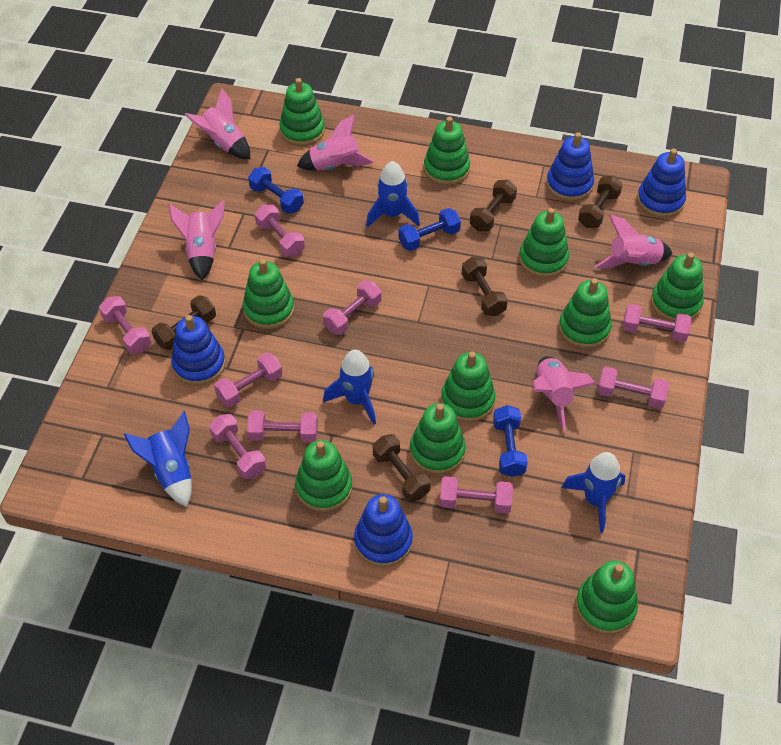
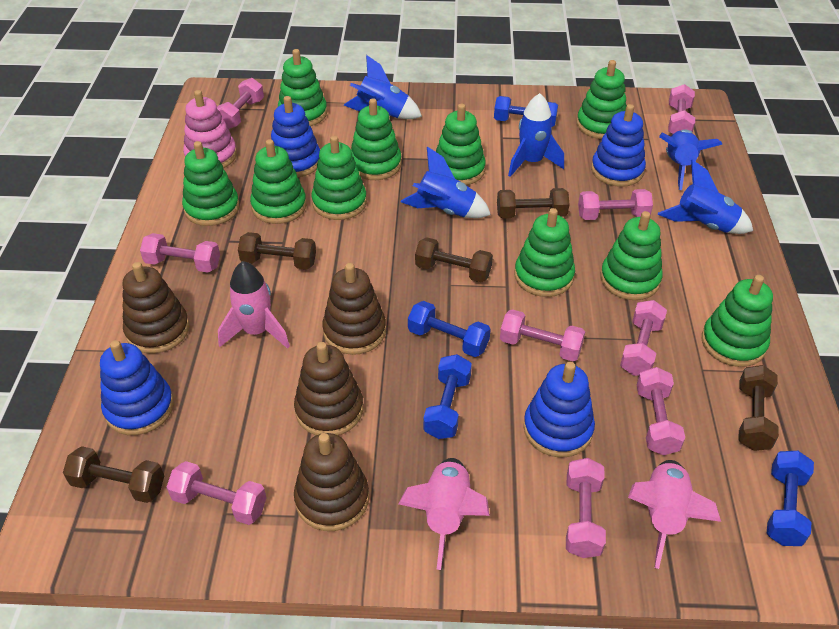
blue dumbbell: [248,167,304,214] [399,208,461,251] [493,405,528,477] = 3 -> [408,301,491,357] [423,354,472,439] [494,96,558,127] [767,451,814,546] = 4
blue rocket: [124,411,192,507] [323,350,376,425] [366,161,420,228] [562,452,625,533] = 4 -> [344,55,422,119] [401,147,491,218] [508,93,564,177] [658,159,753,234] [659,129,723,190] = 5
brown stacking toy: none = 0 -> [122,262,189,354] [294,342,363,435] [294,433,369,531] [322,263,386,355] = 4
pink rocket: [168,200,225,280] [184,88,250,159] [297,114,374,171] [533,356,596,431] [594,215,673,268] = 5 -> [218,261,290,349] [398,458,489,570] [628,460,721,569] = 3
pink stacking toy: none = 0 -> [183,90,237,168] = 1

